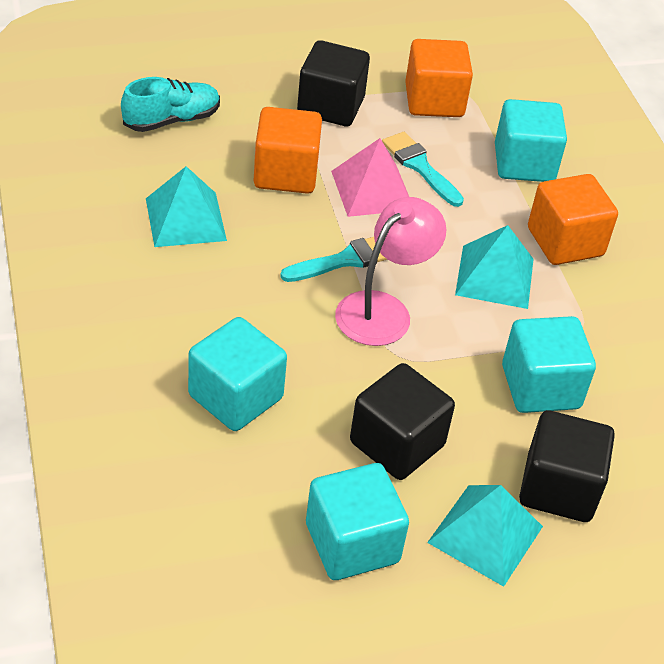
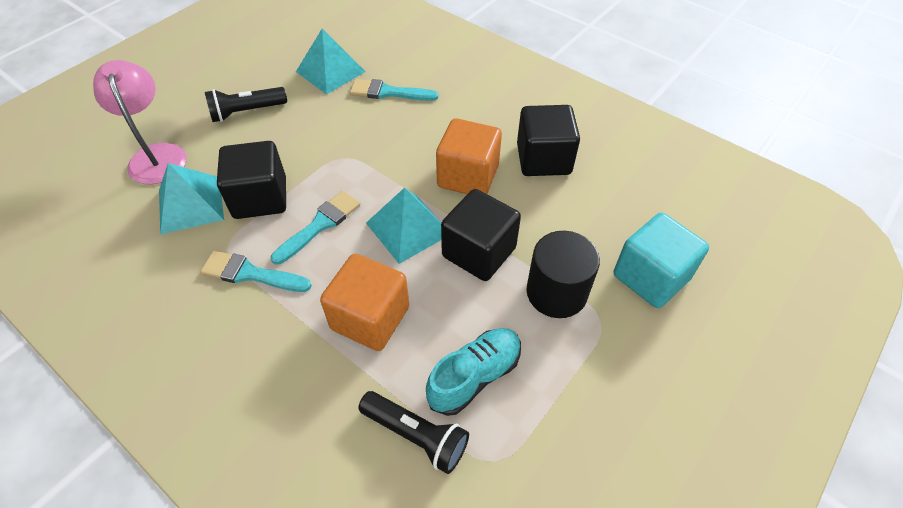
black cylinder: none = 0 -> [527,231,600,318] = 1
black flashlight: none = 0 -> [205,87,287,122] [358,391,469,474] = 2
orange cube: [253,107,322,194] [405,39,473,117] [528,174,618,265] = 3 -> [320,254,409,351] [436,118,502,194] = 2
pink pyramid: [331,138,409,217] = 1 -> none = 0
turquoise brush: [280,237,387,282] [382,132,464,207] = 2 -> [200,251,312,292] [271,191,361,265] [350,79,439,101] = 3
turquoise cube: [188,317,287,431] [306,463,409,580] [495,99,567,182] [502,316,596,413] = 4 -> [614,212,709,308] = 1

